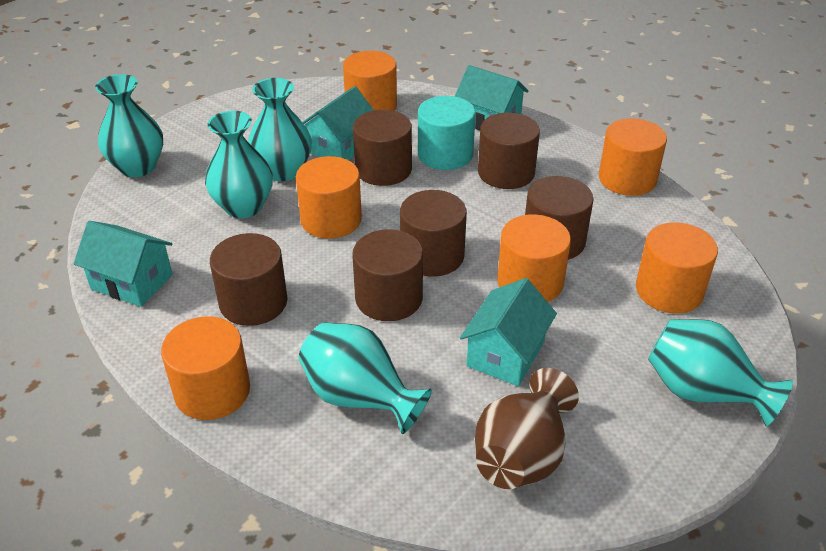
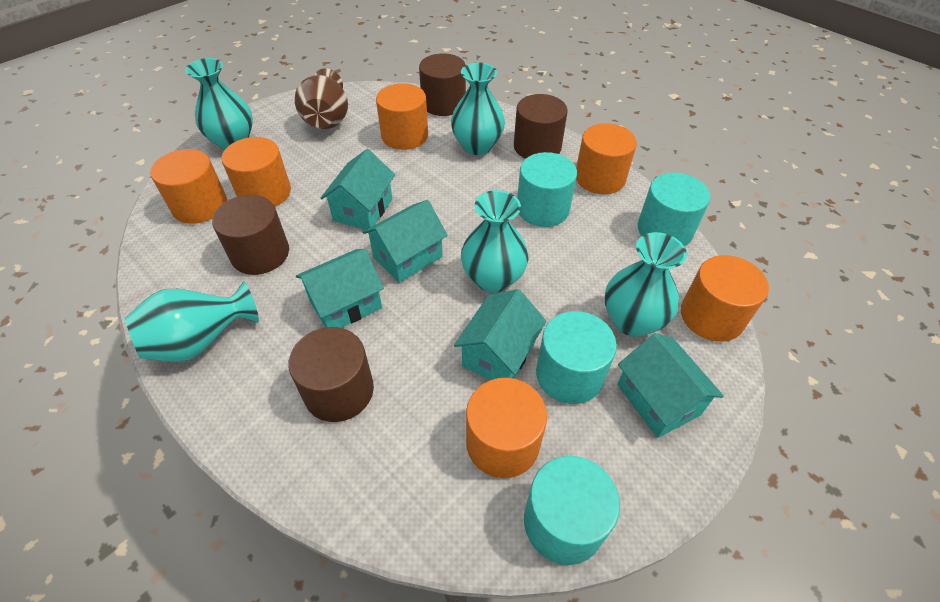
brown cylinder: [210,233,287,326] [352,229,423,321] [353,110,412,186] [400,190,467,277] [478,113,540,189] [525,176,594,260] = 6 -> [212,195,289,275] [288,327,374,422] [419,53,466,116] [514,94,568,159] = 4
turquoise cylinder: [418,96,476,170] = 1 -> [517,152,577,227] [524,456,620,565] [536,311,617,404] [638,173,710,246] = 4
turquoise house: [74,221,173,307] [302,86,374,160] [455,65,529,130] [460,278,557,386] = 4 -> [296,249,384,328] [321,149,395,230] [363,200,448,283] [454,289,547,380] [617,333,724,438] = 5

